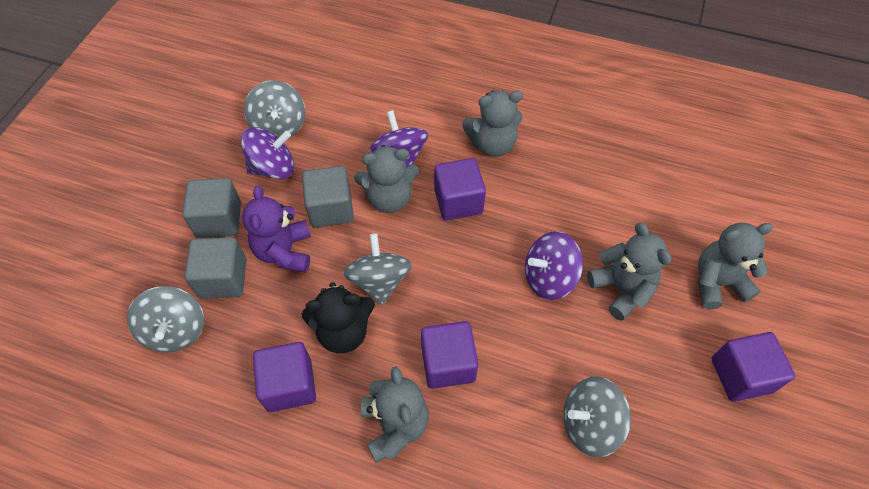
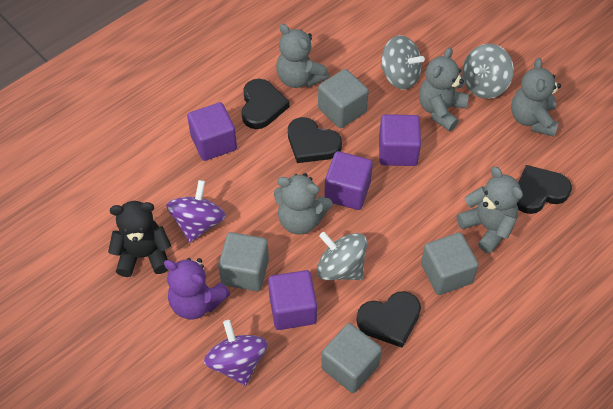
black heart: none = 0 -> [242,79,289,129] [288,117,342,163] [356,291,421,348] [517,165,572,214] = 4
grey cube: [183,178,241,238] [185,237,247,299] [302,166,354,228] = 3 -> [218,232,269,291] [318,69,369,128] [321,323,382,393] [421,232,479,295] = 4
grey spinning top: [127,286,204,353] [244,80,305,138] [343,233,412,305] [563,377,631,457] = 4 -> [317,232,367,280] [381,35,425,90] [462,44,514,99] = 3
purple spinning top: [241,127,294,179] [369,110,428,167] [525,231,583,300] = 3 -> [166,180,226,243] [204,320,268,386] = 2

